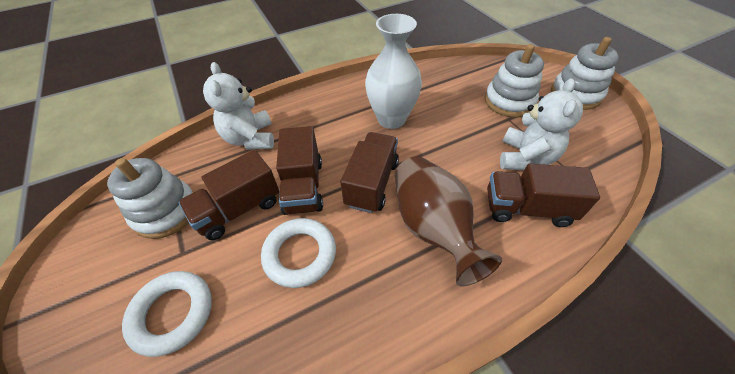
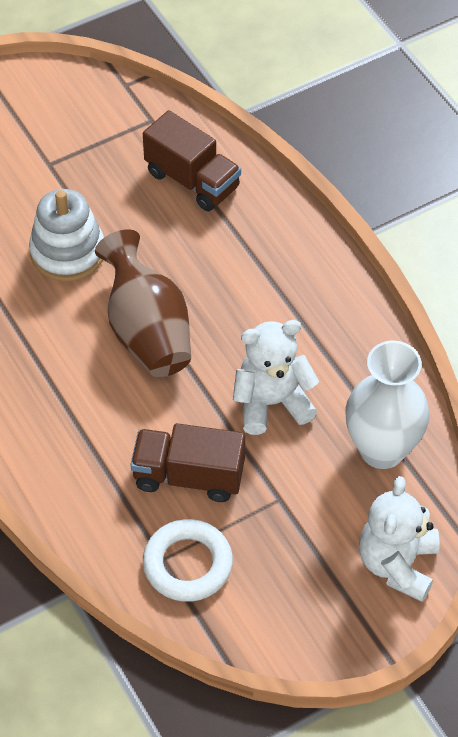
brown truck: [178,150,279,240] [276,126,323,215] [341,132,399,213] [487,164,600,227] = 4 -> [130,423,245,502] [143,110,241,211] = 2
white ring: [122,271,212,357] [261,218,336,288] = 2 -> [143,519,233,602] = 1
white stacking toy: [107,158,194,239] [485,44,544,117] [551,37,619,110] = 3 -> [29,189,104,282] = 1

